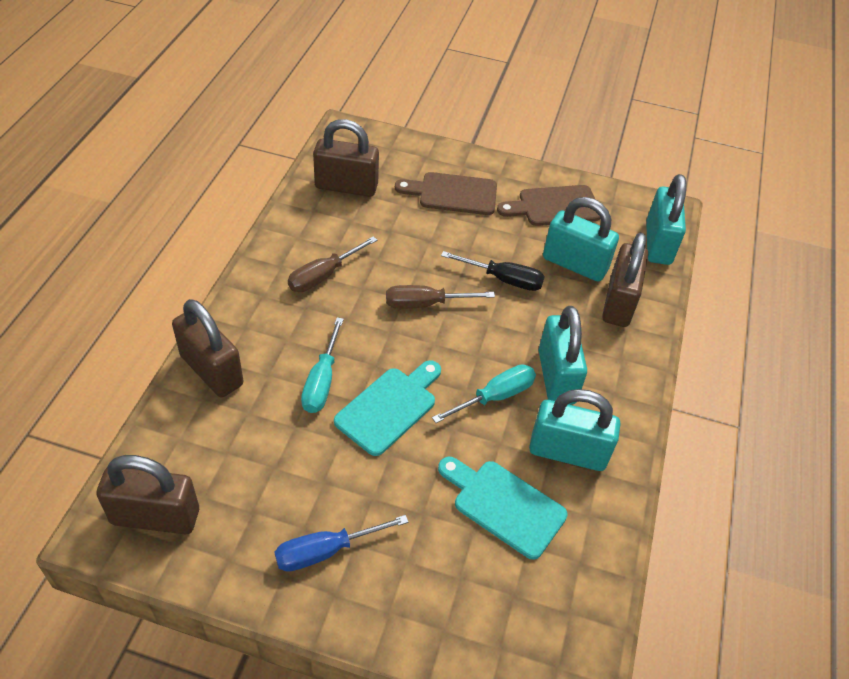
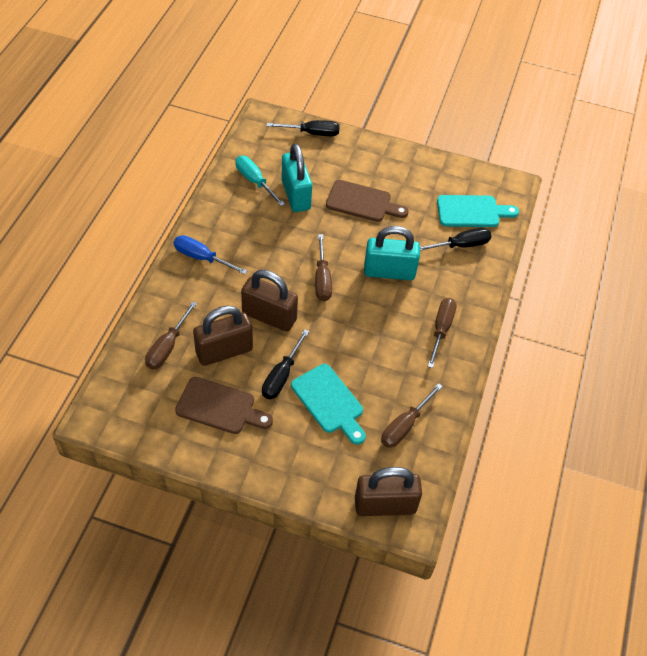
black screwdriver: [441,251,545,291] = 1 -> [262,329,310,399] [266,120,340,136] [420,228,491,251] = 3
brown padlock: [96,455,199,534] [172,299,243,397] [313,119,379,197] [602,233,648,327] = 4 -> [193,306,253,366] [241,270,298,331] [355,467,422,516] = 3
brown screwdriver: [288,236,377,292] [386,285,495,309] = 2 -> [145,301,197,369] [315,234,332,301] [381,383,443,448] [428,298,457,368] = 4
turquoise padlock: [529,389,620,471] [539,306,587,405] [543,197,619,282] [646,174,686,265] = 4 -> [282,143,312,212] [364,226,420,280] = 2
turquoise screwdriver: [301,317,344,413] [432,364,536,423] = 2 -> [236,156,285,206] = 1

